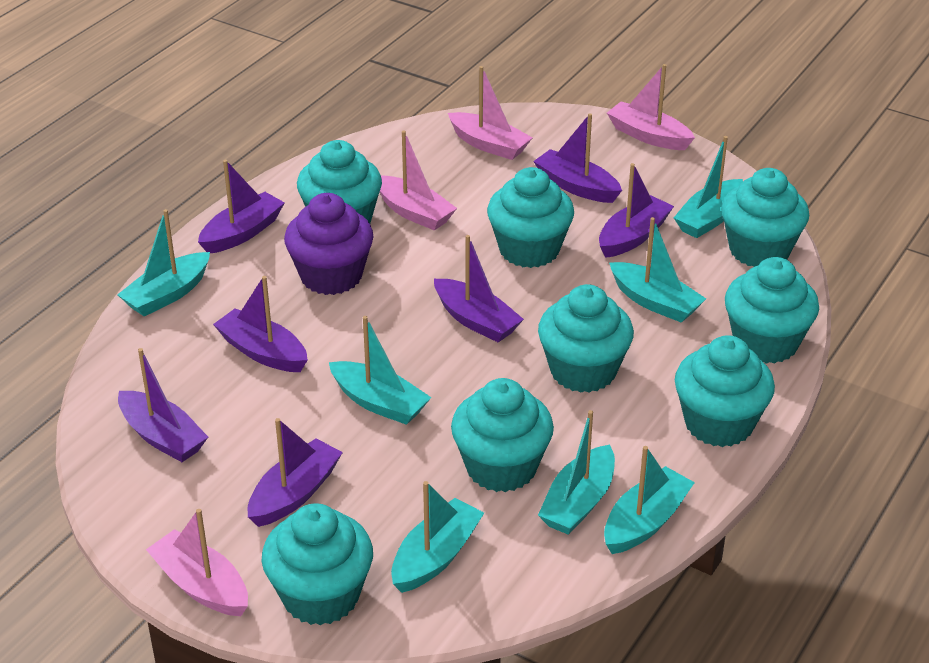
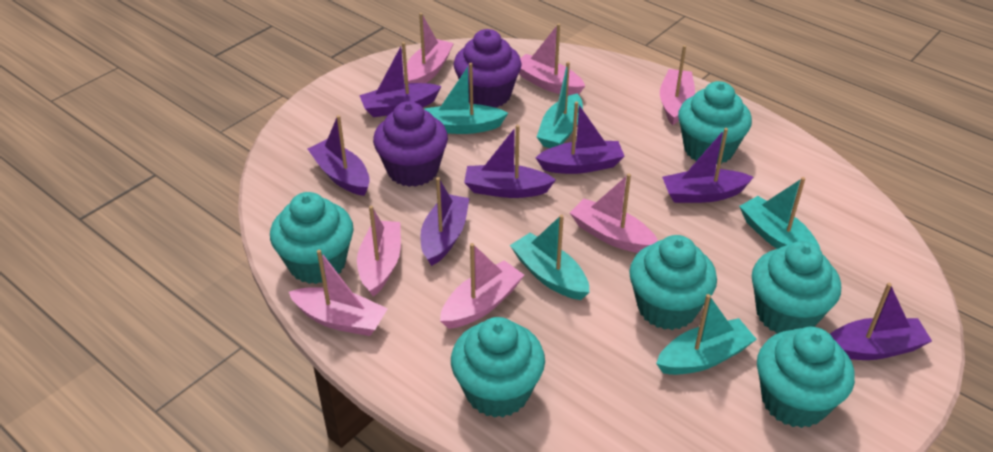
pink boat: [146,509,248,616] [380,130,457,230] [448,66,533,160] [607,64,695,150] = 4 -> [289,250,388,336] [357,206,401,297] [407,13,454,83] [440,243,524,329] [519,24,585,96] [570,173,658,253] [660,45,695,125] = 7
purple cupcake: [284,193,374,295] = 1 -> [373,101,448,187] [454,29,522,108] = 2
turquoise boat: [117,209,210,316] [329,316,432,425] [391,481,484,593] [538,410,615,535] [604,446,695,554] [609,217,706,323] [674,136,743,238] = 7 -> [424,63,508,134] [510,215,589,300] [537,62,583,148] [656,294,757,375] [739,177,820,249] = 5
turquoise cupcake: [262,503,373,625] [297,140,382,224] [451,378,554,492] [487,167,574,268] [538,284,634,393] [675,335,775,447] [721,168,809,267] [725,257,819,364] = 8 -> [270,192,354,284] [451,317,545,418] [629,235,717,330] [678,81,752,164] [752,241,841,334] [757,327,855,428] = 6

